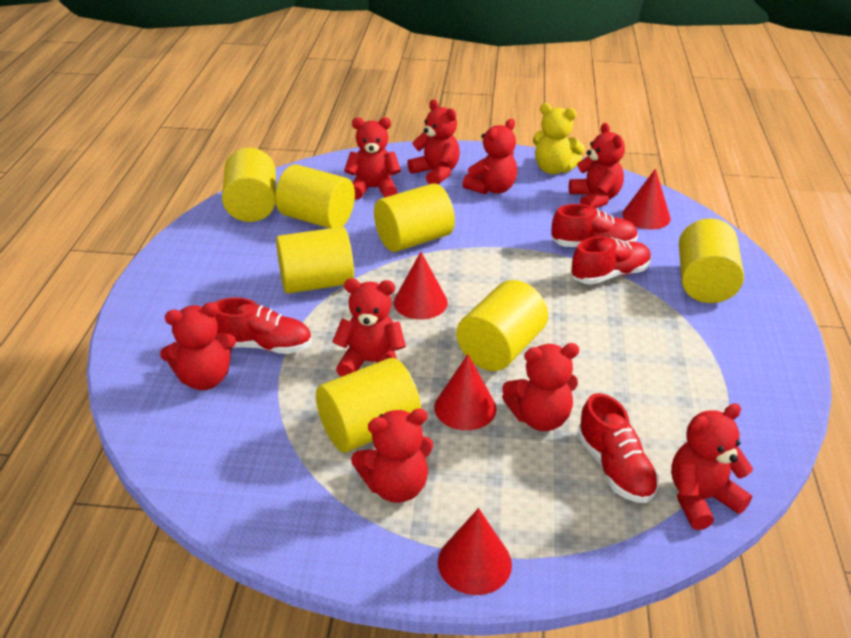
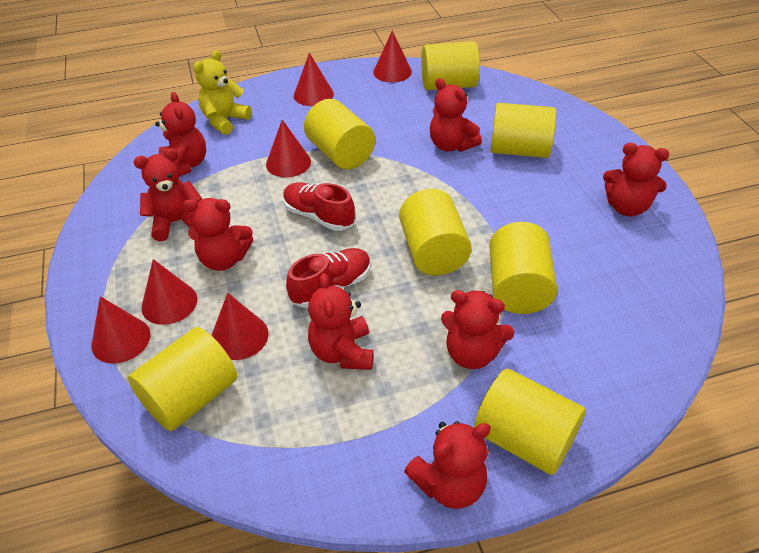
red cone: [394,252,448,320] [434,354,496,430] [438,508,512,595] [623,169,671,229] = 4 -> [91,296,151,364] [141,259,197,325] [211,293,269,360] [266,120,311,177] [294,53,334,106] [373,30,412,82] = 6
red shoe: [215,297,312,354] [551,204,638,247] [571,236,651,284] [577,393,659,503] = 4 -> [283,182,355,231] [286,248,371,308] = 2
red teddy bear: [160,302,236,390] [332,278,406,377] [344,117,401,200] [351,408,433,503] [407,100,460,184] [462,119,517,194] [502,343,579,431] [569,123,625,208] [671,403,753,530] = 9 -> [133,148,202,241] [155,92,206,176] [183,198,253,271] [308,273,373,370] [404,421,491,509] [430,78,482,152] [441,290,514,369] [603,143,669,217] = 8

